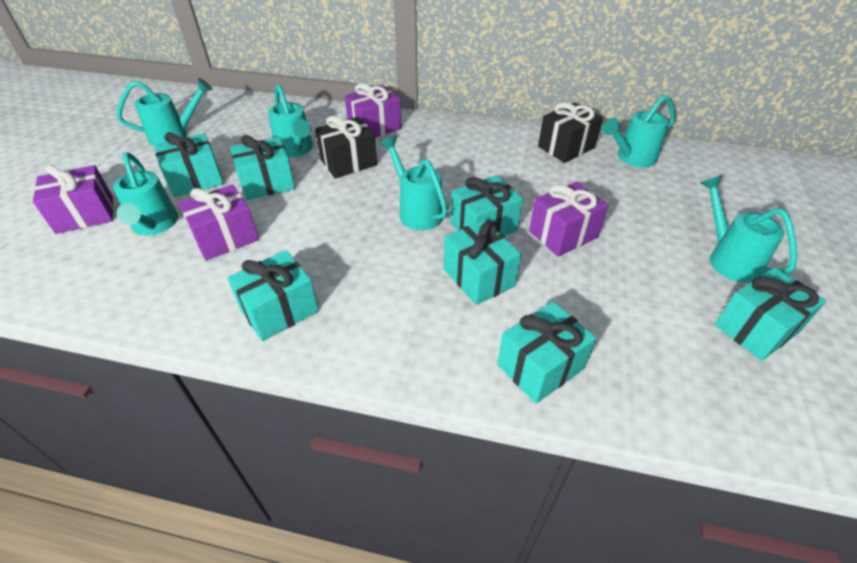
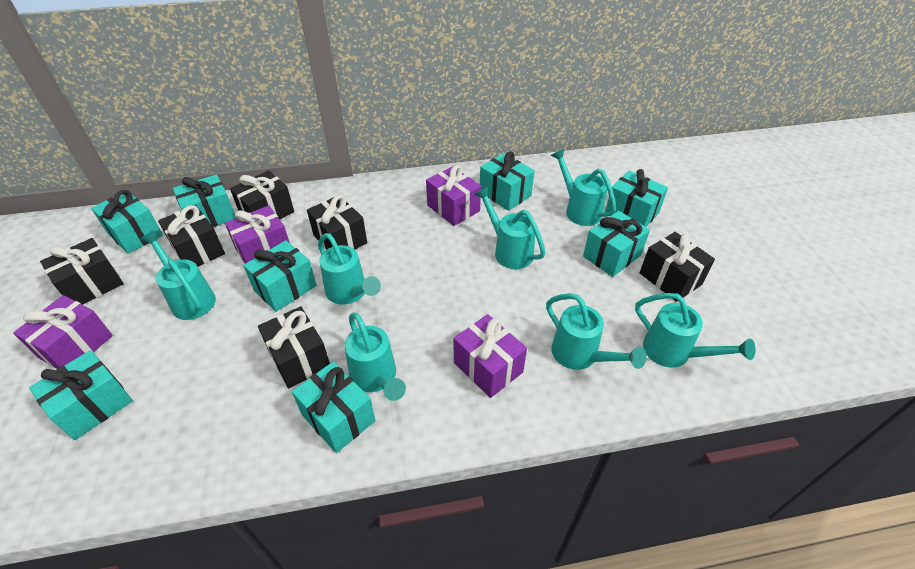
black gift: [315,116,377,178] [538,102,603,163] = 2 -> [40,238,124,305] [158,205,225,267] [230,170,294,219] [258,306,330,388] [307,195,367,250] [640,232,715,302] = 6
turquoise gift: [154,132,223,197] [227,250,319,341] [230,135,295,200] [443,220,521,305] [450,175,523,236] [497,302,596,404] [715,267,826,361] = 7 -> [29,350,133,440] [91,190,163,254] [173,174,236,227] [243,240,317,312] [292,362,375,453] [480,152,535,211] [583,211,650,277] [605,169,668,227] = 8
turquoise watering can: [113,152,178,235] [117,78,212,146] [268,84,313,158] [380,136,448,230] [602,95,675,167] [700,175,797,283] = 6 -> [141,231,216,320] [318,233,381,305] [345,312,406,401] [474,186,546,269] [546,293,647,370] [551,148,616,226] [635,293,756,367] = 7

